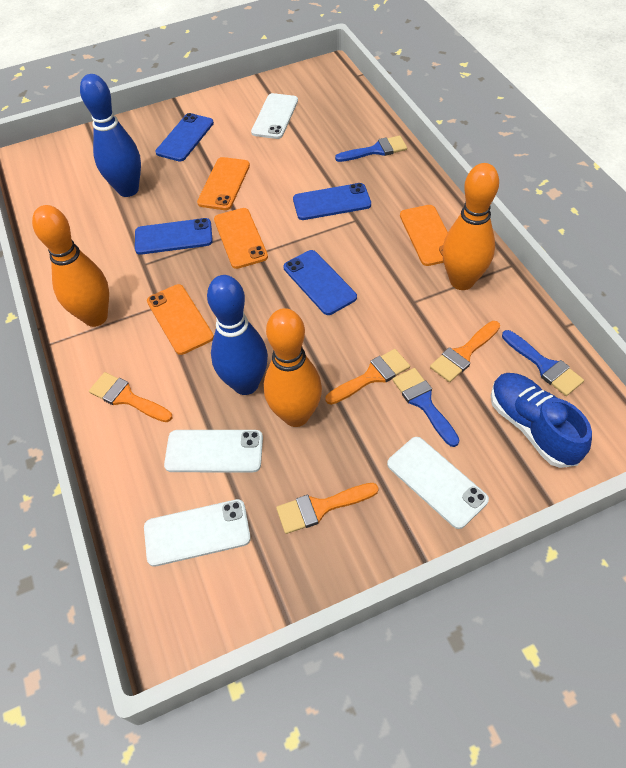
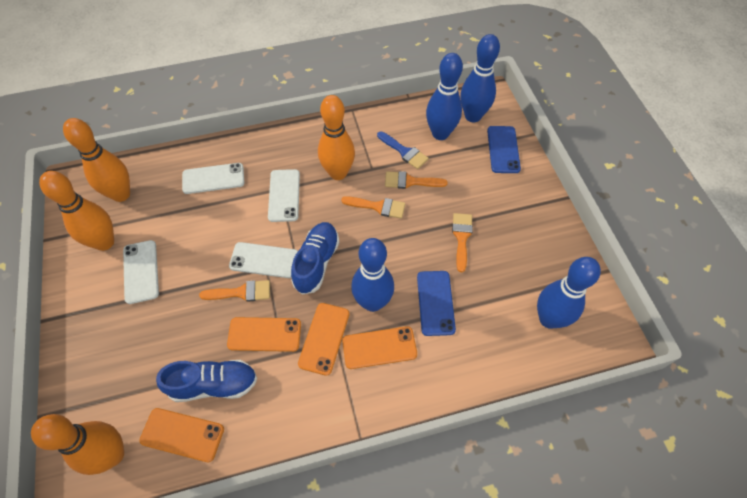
blue bowling pin: [80,74,141,197] [207,275,268,395] = 2 -> [351,238,394,312] [426,53,463,140] [460,34,500,122] [537,257,601,329] = 4
blue brush: [335,136,407,162] [393,368,459,447] [502,330,584,396] = 3 -> [377,131,429,169] = 1
blue phone: [135,218,213,255] [155,113,214,161] [283,250,357,315] [293,183,371,220] = 4 -> [417,271,456,336] [487,126,521,173] = 2
blue shoe: [491,373,592,468] = 1 -> [156,360,257,402] [291,222,339,295] = 2
orange bowling pin: [32,205,109,327] [264,308,322,427] [442,163,499,290] = 3 -> [31,414,124,475] [39,171,114,251] [63,118,130,202] [318,95,355,180] = 4

